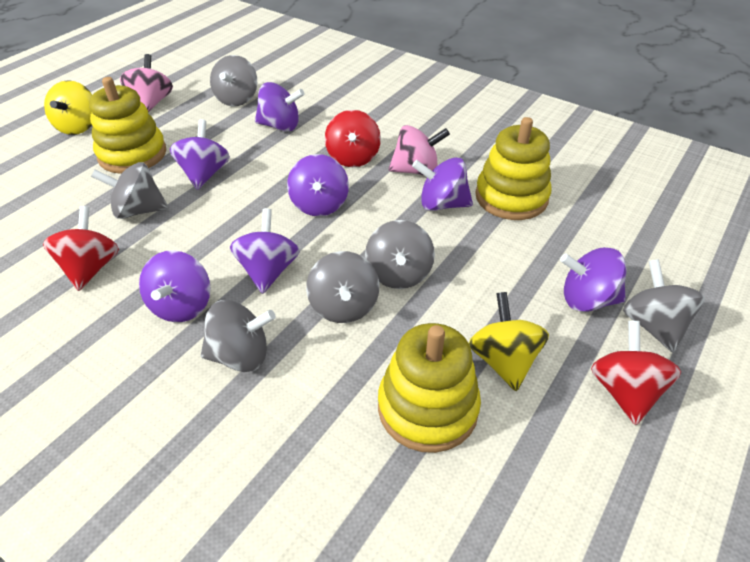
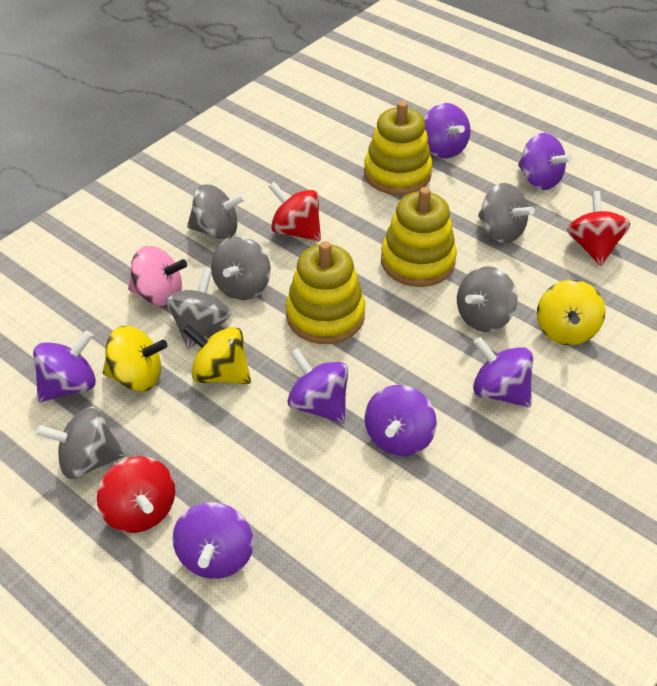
pink spinning top: [120,54,173,112] [388,125,450,175] = 2 -> [128,246,187,307] = 1
yellow spinning top: [44,80,92,135] [469,292,549,391] = 2 -> [103,326,168,391] [183,324,251,384] [537,280,605,345] = 3

